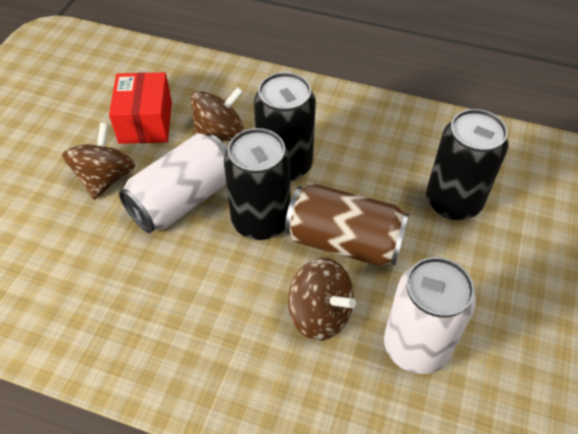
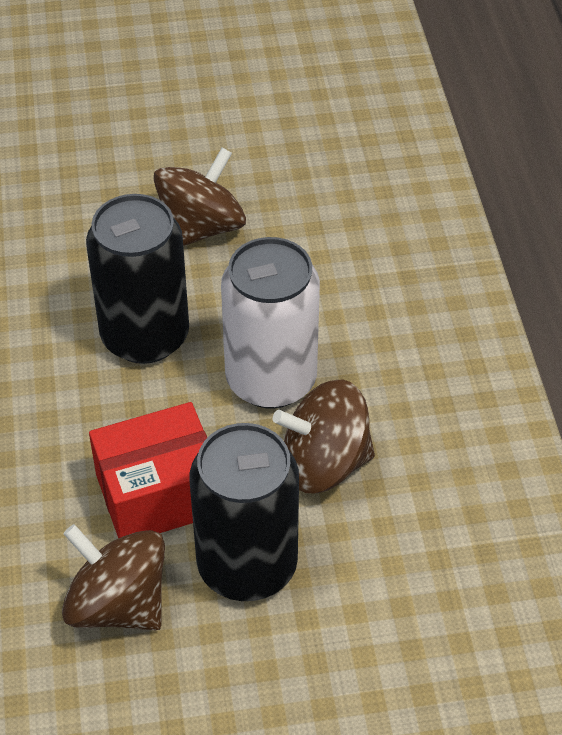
black can: [224,128,291,240] [254,72,316,181] [426,109,508,220] = 3 -> [86,194,189,364] [190,423,299,601] = 2
brown can: [285,183,409,266] = 1 -> none = 0
white can: [119,133,228,234] [384,257,476,374] = 2 -> [221,237,320,409] = 1

